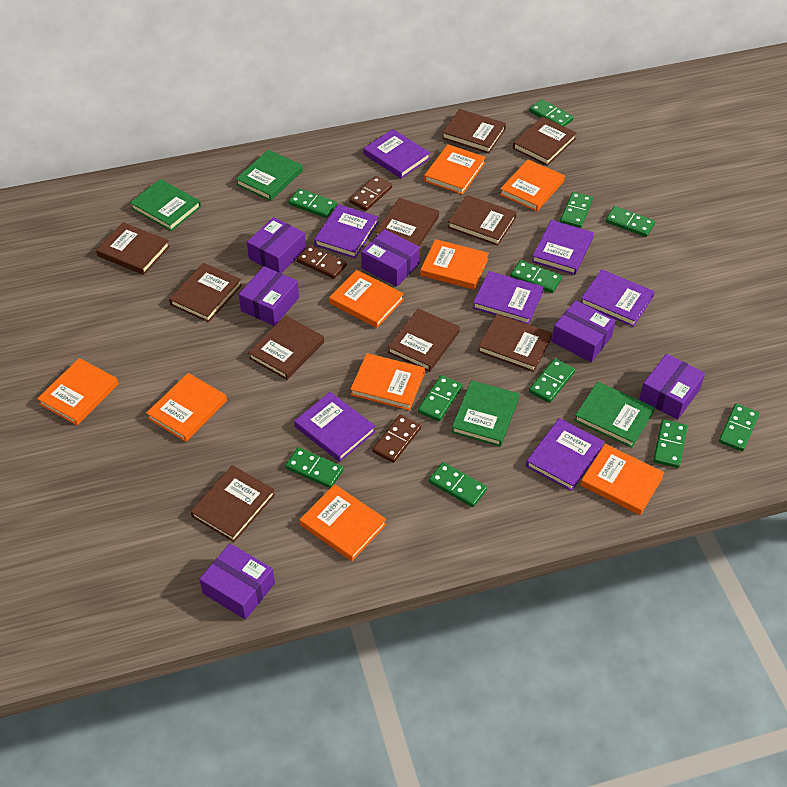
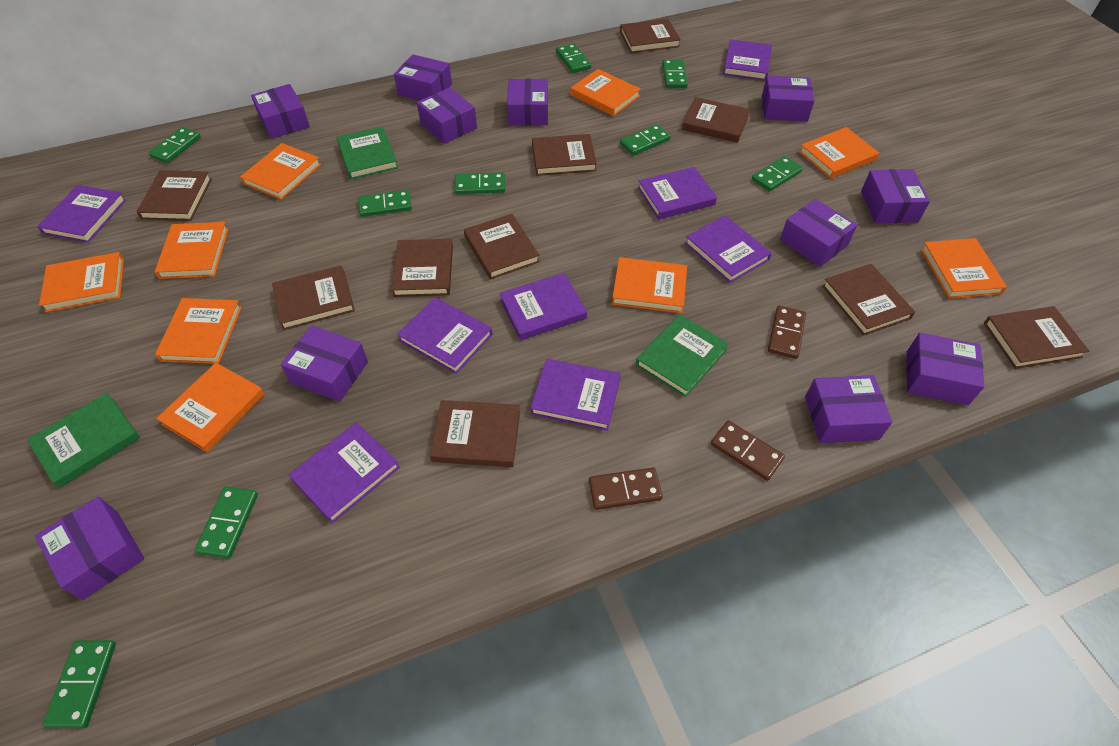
green book: [130,179,201,231] [236,150,303,201] [452,380,519,447] [574,382,655,448] = 4 -> [27,393,140,488] [337,126,398,179] [636,314,729,397] = 3
green domino: [285,447,343,488] [289,188,337,218] [418,375,462,421] [429,462,487,507] [511,260,562,293] [529,99,573,127] [529,358,575,403] [560,192,593,228] [605,206,655,237] [653,419,687,468] [719,404,759,451] = 11 -> [43,640,116,728] [148,127,201,163] [195,487,258,559] [358,190,412,217] [454,172,505,194] [556,43,591,73] [620,124,671,156] [662,60,688,88] [752,156,803,192] = 9
purple book: [294,392,376,462] [314,204,379,258] [363,129,430,179] [473,271,544,324] [526,418,604,491] [532,220,594,275] [581,269,655,327] = 7 -> [37,185,126,243] [289,422,400,523] [397,297,493,374] [499,273,587,340] [530,359,621,431] [638,167,717,220] [685,215,772,283] [723,39,772,81] = 8
purple box: [199,543,275,620] [239,266,299,326] [247,217,306,273] [361,229,420,287] [552,300,615,362] [639,354,705,420] = 6 -> [35,497,144,600] [251,84,310,139] [281,326,368,402] [394,55,452,101] [417,88,477,144] [507,79,548,126] [762,76,815,122] [780,199,857,267] [805,375,892,443] [861,169,930,224] [906,333,985,405] = 11

